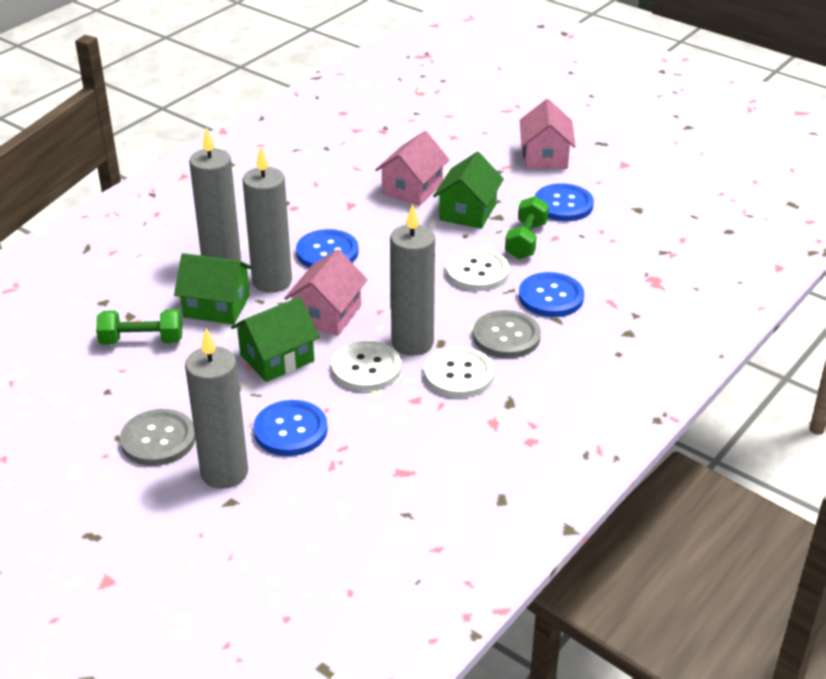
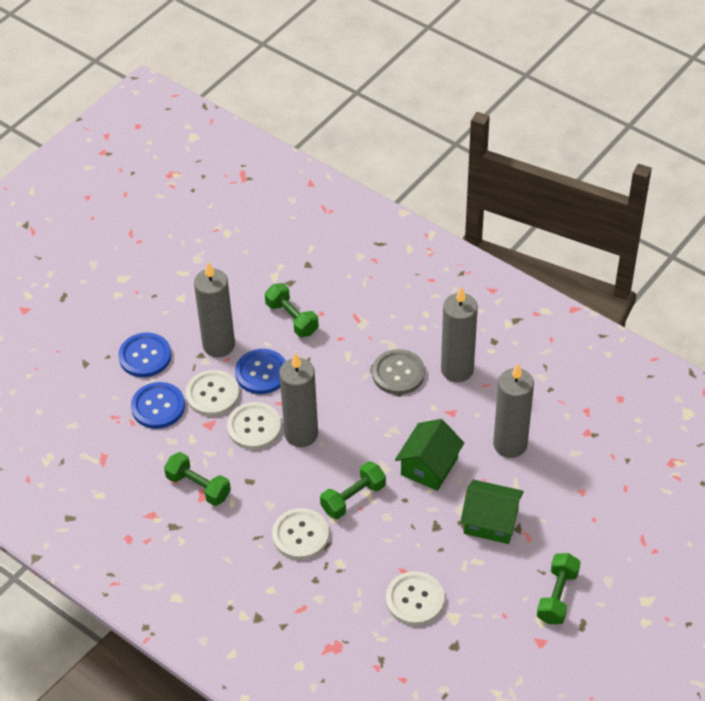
blue button: [253,400,328,456] [296,229,359,268] [519,272,584,317] [535,183,594,221] = 4 -> [118,333,171,377] [131,382,185,429] [235,349,286,394] = 3
green dumbbell: [96,309,182,345] [505,196,549,259] = 2 -> [164,452,231,506] [265,283,319,337] [320,461,386,519] [537,553,581,624] = 4
green house: [174,253,252,324] [231,297,319,382] [433,152,504,229] = 3 -> [395,419,464,491] [460,480,524,544] = 2
grey button: [120,409,195,466] [473,310,541,358] = 2 -> [372,349,425,395] = 1
pink house: [284,249,368,336] [375,131,450,206] [520,99,576,169] = 3 -> none = 0
white button: [332,340,401,391] [424,346,494,398] [446,248,510,291] = 3 -> [186,370,239,416] [227,402,281,450] [272,508,329,560] [386,571,444,626] = 4

